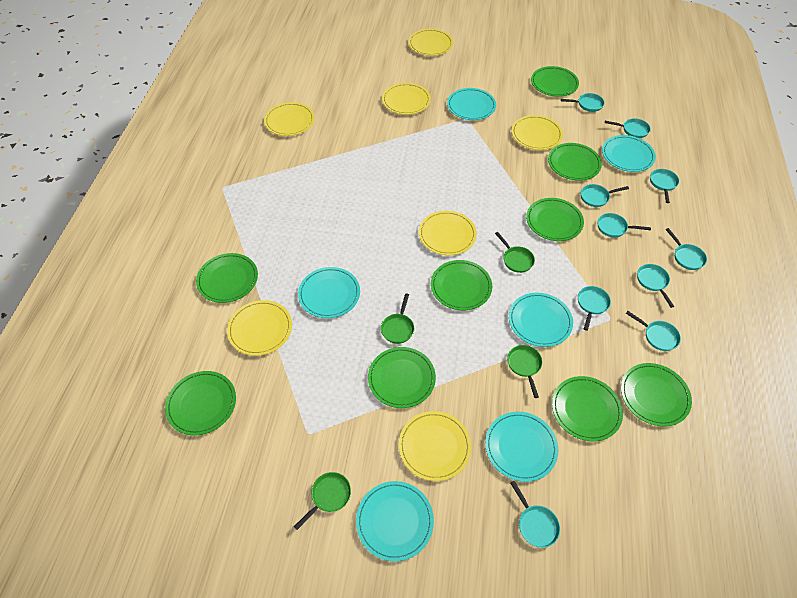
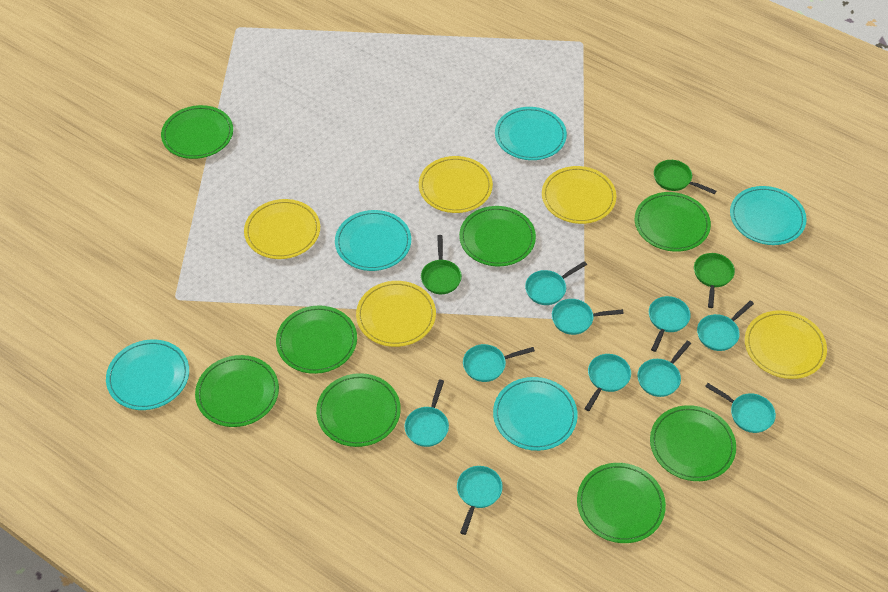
green pan: [294,472,351,530] [381,293,414,344] [495,232,535,273] [507,345,542,398] = 4 -> [421,235,462,294] [654,160,716,194] [694,253,735,308] = 3
green plate: [165,371,236,436] [196,253,258,303] [368,347,436,408] [431,260,492,310] [526,198,584,241] [531,66,579,97] [548,143,602,181] [552,376,623,441] [621,363,692,427] = 9 -> [161,105,233,159] [195,355,279,427] [276,305,357,374] [316,373,401,447] [459,206,536,266] [577,463,666,543] [635,192,711,252] [650,405,736,481] = 8
turquoise plate: [298,267,360,318] [356,481,434,562] [447,88,496,120] [485,412,558,482] [509,293,573,347] [602,135,656,172] = 6 -> [106,340,189,410] [335,210,411,271] [493,377,578,451] [495,107,567,160] [730,186,807,245] = 5
yellow plate: [227,300,292,356] [264,102,315,136] [382,83,431,115] [399,411,471,481] [409,29,453,56] [419,211,477,255] [512,115,563,150] = 7 -> [244,199,320,259] [356,281,436,347] [419,156,493,213] [542,166,616,224] [745,310,827,379] = 5

